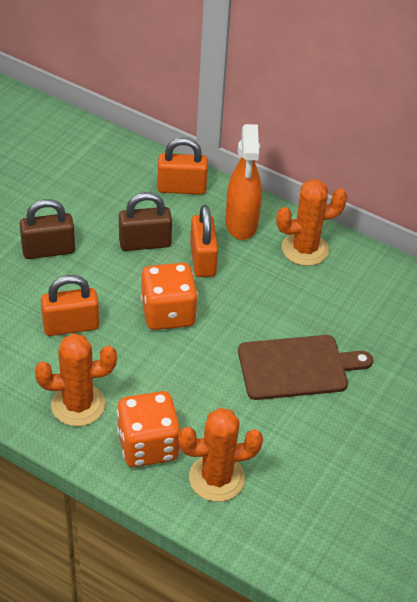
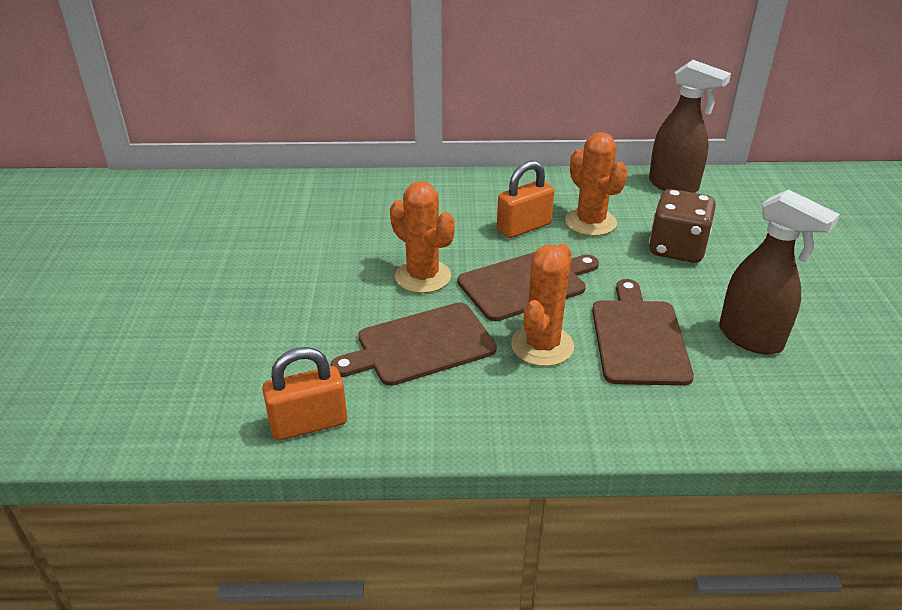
brown cutting board: [238,335,373,400] = 1 -> [330,302,497,386] [457,252,599,321] [592,279,694,386] = 3
brown dice: none = 0 -> [649,189,716,263] = 1
brown padlock: [20,199,75,259] [119,192,172,251] = 2 -> none = 0
brown spray bottle: none = 0 -> [649,60,731,193] [719,189,840,355] = 2
orange dice: [117,391,180,467] [141,263,198,330] = 2 -> none = 0
orange padlock: [41,275,99,336] [157,138,208,195] [190,205,218,277] = 3 -> [262,347,347,441] [497,161,554,238] = 2
orange spray bottle: [225,124,262,240] = 1 -> none = 0

